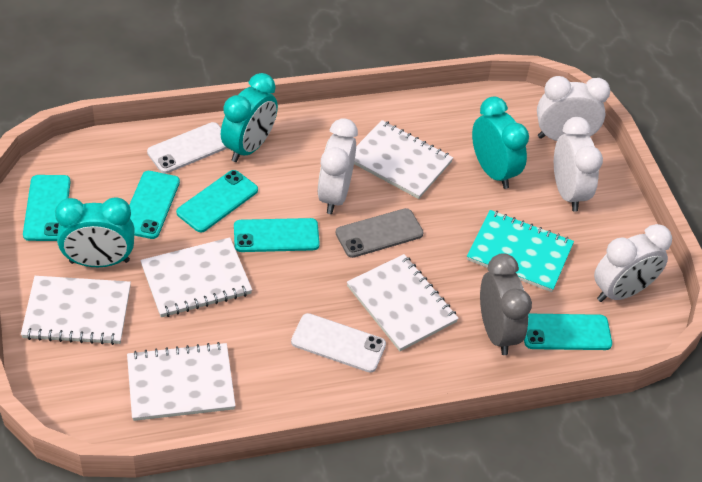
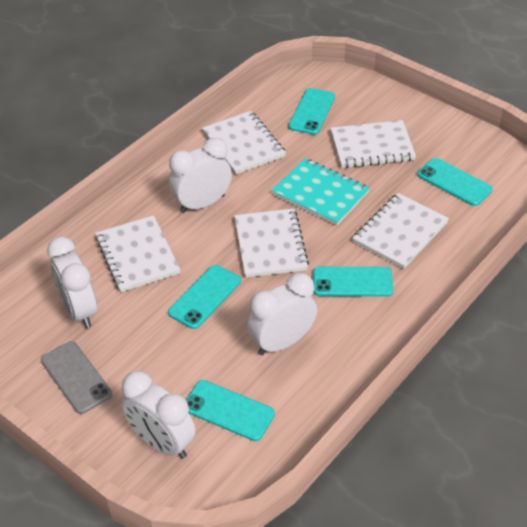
grey clock: [480,253,532,355] = 1 -> none = 0
turquoise clock: [55,198,134,267] [221,73,278,162] [472,97,529,189] = 3 -> none = 0
white phone: [147,122,227,173] [291,313,386,372] = 2 -> none = 0

